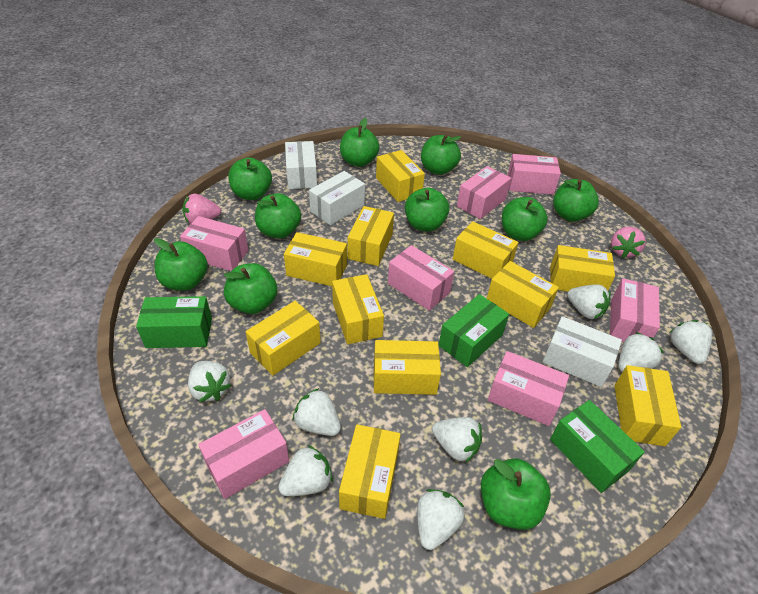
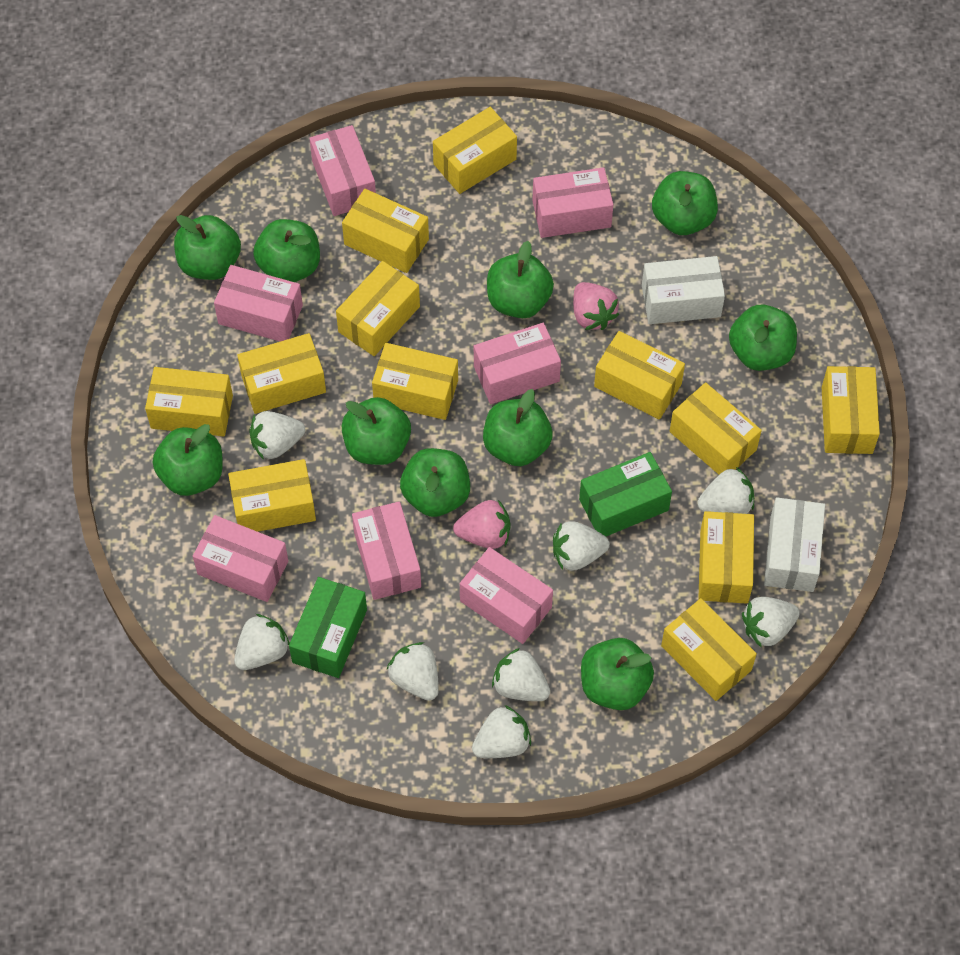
green box: [136,296,212,348] [439,294,509,367] [550,400,645,493] = 3 -> [289,577,367,678] [579,452,672,536] = 2
white box: [285,141,317,189] [309,171,365,225] [542,316,622,387] = 3 -> [642,256,725,324] [764,497,825,592] = 2
yellow box: [245,301,321,376] [284,232,347,286] [332,274,384,344] [339,424,401,519] [348,206,394,266] [374,340,441,395] [376,150,425,202] [453,221,519,279] [487,261,559,328] [550,245,615,292] [614,365,681,446] = 11 -> [145,367,233,436] [228,459,316,532] [237,333,326,414] [336,261,420,356] [342,189,429,273] [372,343,458,420] [433,107,517,194] [594,331,685,420] [661,598,757,701] [670,382,762,475] [698,511,754,604] [822,366,880,454] = 12

